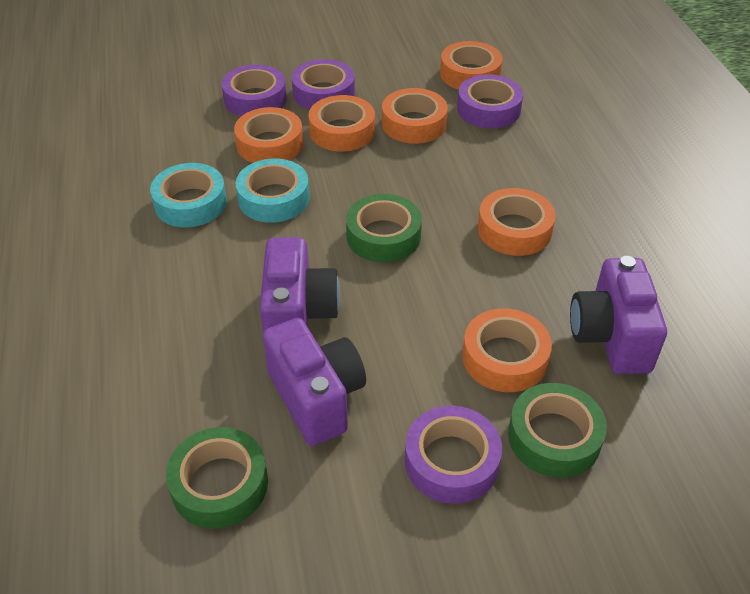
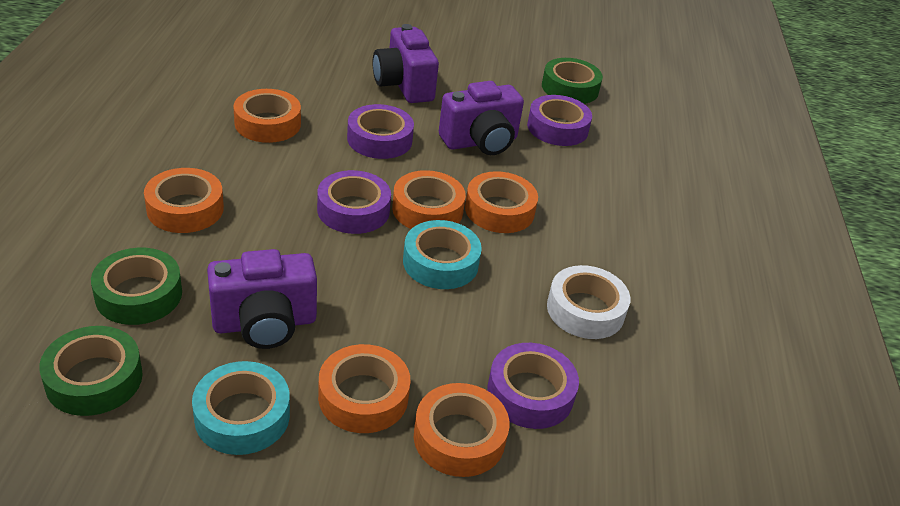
white tape: none = 0 -> [547,265,630,339] = 1

